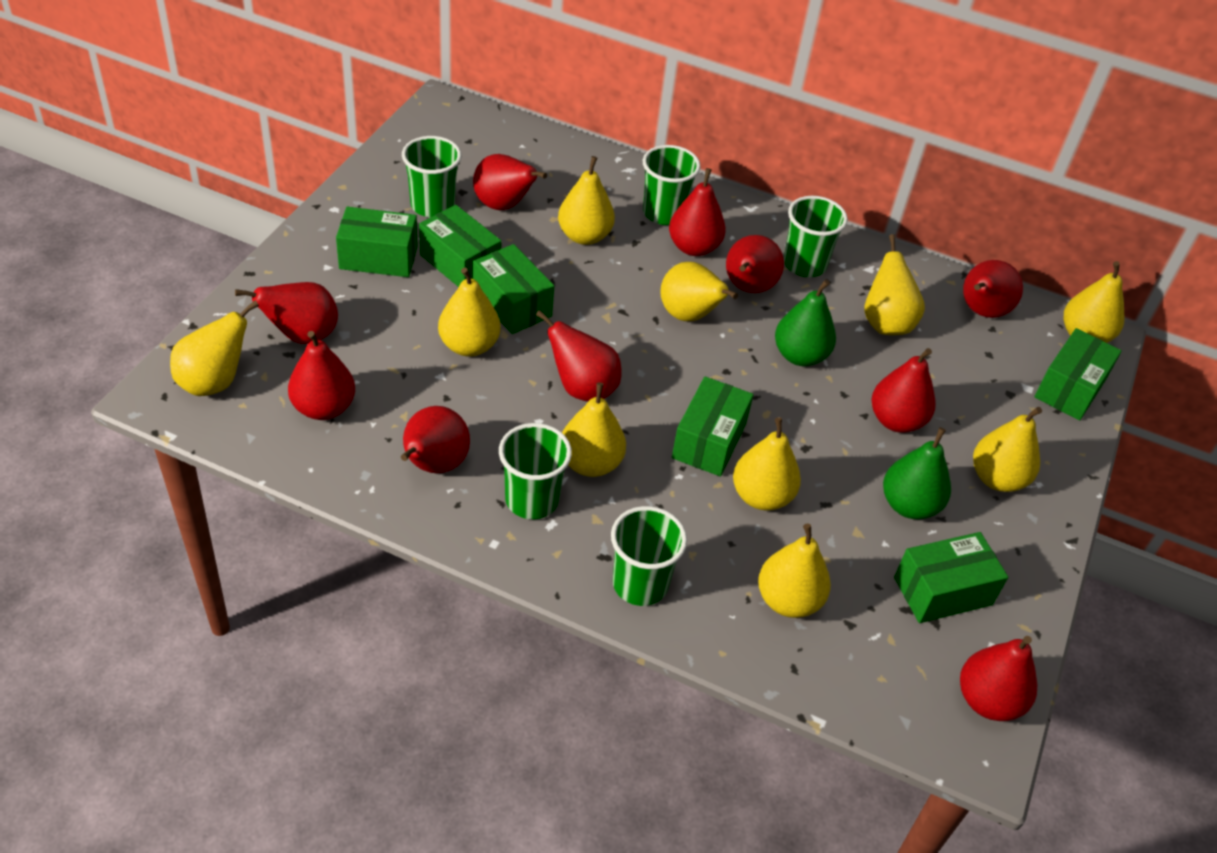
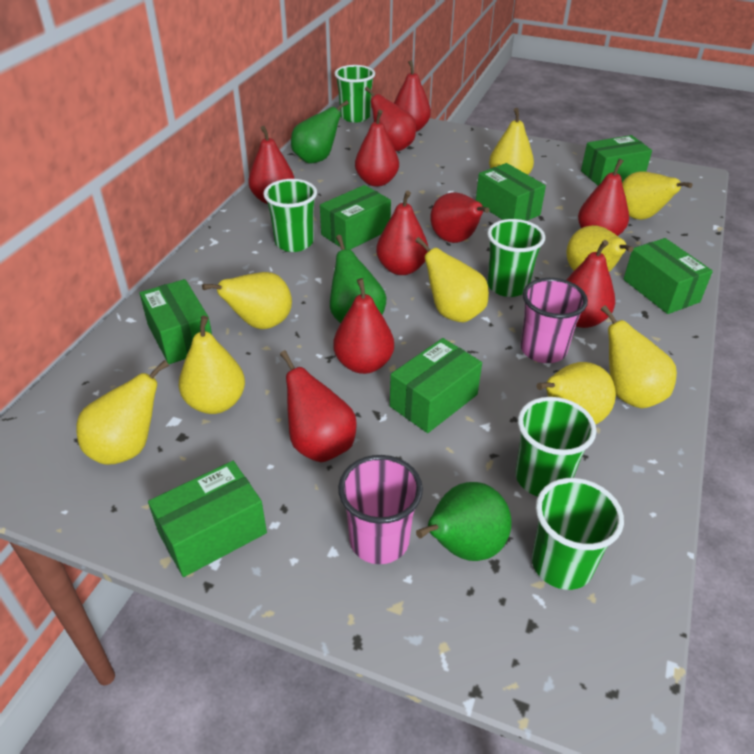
green box: [336,207,418,277] [419,205,502,287] [473,244,554,334] [672,376,754,477] [894,532,1008,623] [1034,328,1122,421] = 6 -> [139,279,212,364] [148,461,267,577] [320,185,391,249] [390,338,482,433] [476,163,546,221] [581,135,652,186] [623,238,713,314] = 7
green pear: [775,279,836,366] [883,427,951,519] = 2 -> [291,100,349,163] [330,235,386,323] [416,482,512,561] = 3
pink cup: none = 0 -> [338,455,423,564] [520,278,588,363] = 2
yellow pear: [170,301,259,396] [438,268,501,357] [558,156,615,245] [562,382,626,477] [660,262,738,321] [733,417,801,511] [758,524,831,618] [864,234,925,335] [973,407,1042,492] [1064,261,1125,343] = 10 -> [76,360,169,465] [179,316,245,414] [202,272,292,329] [415,237,489,322] [489,108,534,175] [537,362,616,424] [567,225,634,272] [601,305,677,408] [622,171,693,220] = 9

